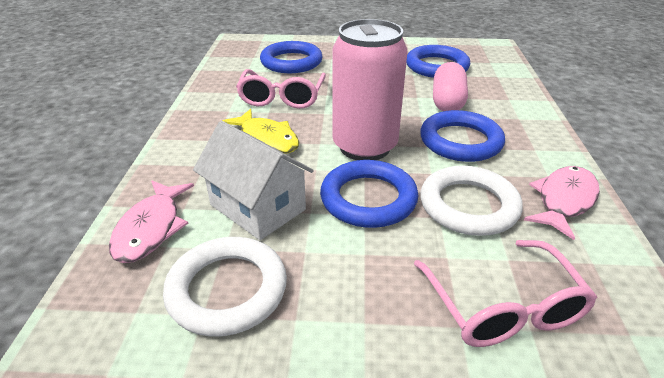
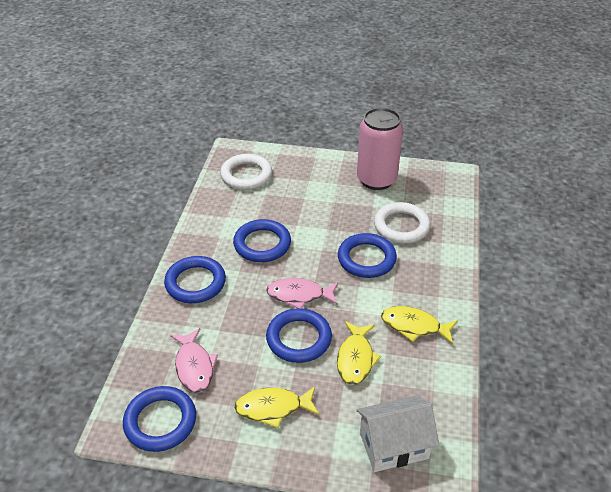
blue ring: [260,41,322,73] [320,160,418,228] [406,45,470,78] [420,110,505,162] = 4 -> [123,386,196,452] [164,256,226,303] [233,219,291,262] [266,308,332,363] [338,233,397,278] = 5
pink capsule: [433,62,468,111] = 1 -> none = 0
pink glasses: [236,69,326,109] [414,240,597,347] = 2 -> none = 0
yellow fish: [222,109,299,154] = 1 -> [234,386,319,428] [337,321,381,385] [381,306,458,344] = 3

